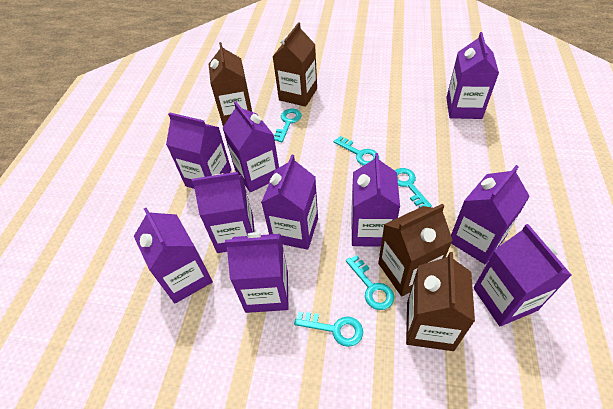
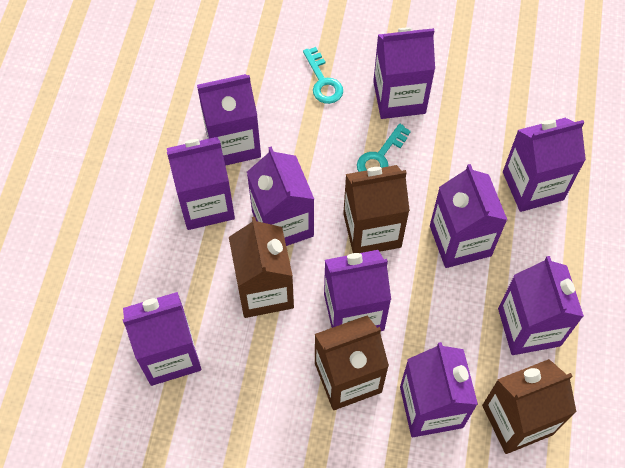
turquoise key: [274,109,301,142] [294,312,363,347] [333,136,379,166] [346,255,394,310] [395,168,432,208] = 5 -> [303,47,343,104] [357,123,411,172] = 2

